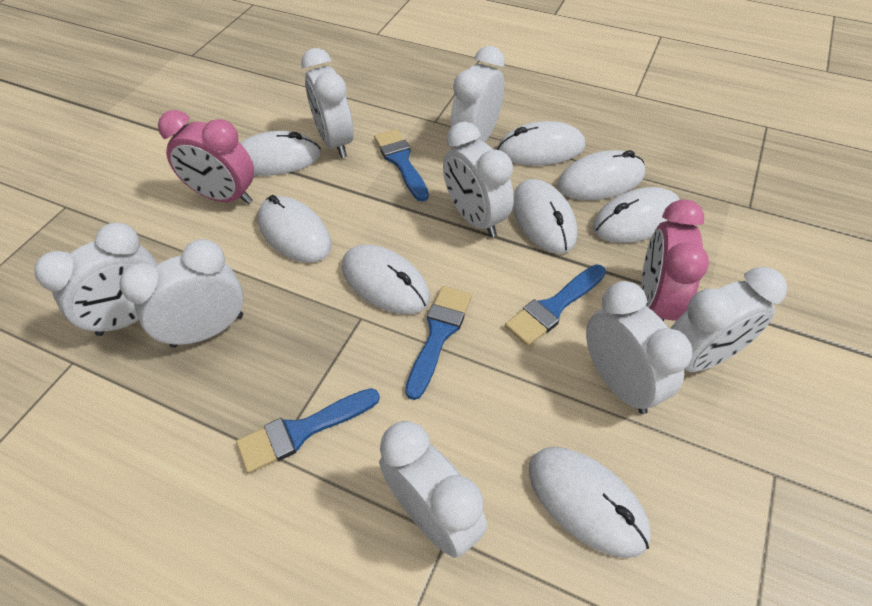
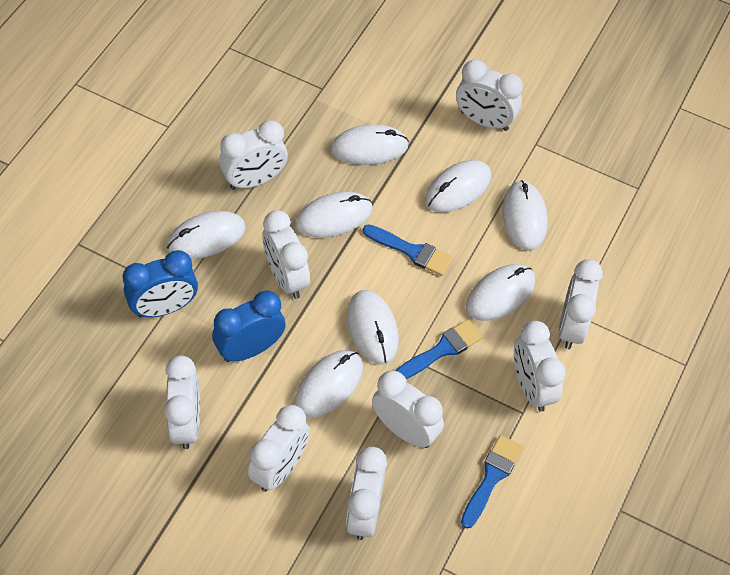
blue brush: [236,388,380,473] [374,129,429,202] [405,286,472,400] [505,265,606,346] = 4 -> [363,224,453,276] [396,319,483,379] [461,435,523,529] = 3
blue clock: none = 0 -> [122,250,198,317] [212,290,286,362] = 2
pink clock: [158,110,254,204] [641,199,709,322] = 2 -> none = 0
white clock: [35,223,158,336] [120,239,243,348] [301,48,354,158] [379,421,487,558] [443,121,514,238] [450,46,505,143] [586,281,693,414] [670,267,787,372] = 8 -> [164,355,200,449] [219,120,288,190] [248,405,310,492] [263,210,310,299] [346,447,387,540] [372,370,444,448] [456,59,523,131] [514,321,566,412] [559,259,603,349] = 9

